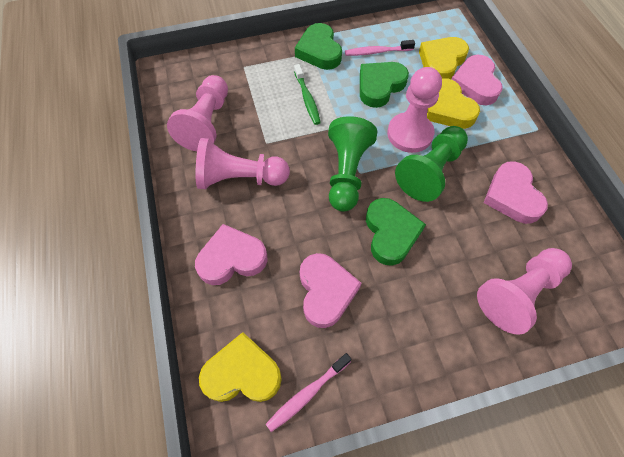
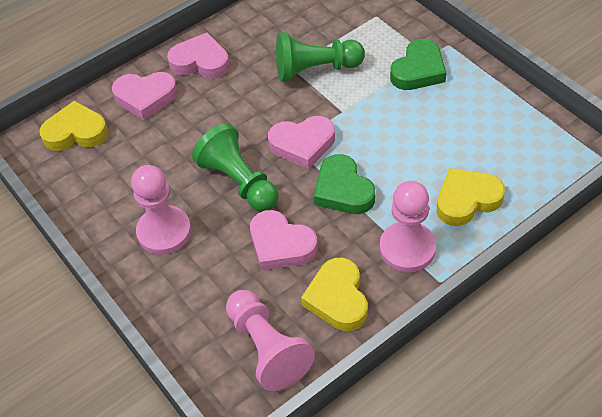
green heart: [295,23,342,70] [360,62,409,108] [366,198,426,266] = 3 -> [314,154,375,214] [390,39,446,90] = 2
green toothbrush: [294,64,321,125] = 1 -> none = 0
pink pawn: [167,75,228,151] [196,138,290,189] [387,67,442,153] [477,248,572,335] = 4 -> [131,165,191,255] [226,290,315,391] [380,181,436,272] = 3
pink toothbrush: [266,353,352,432] [345,40,415,56] = 2 -> none = 0

